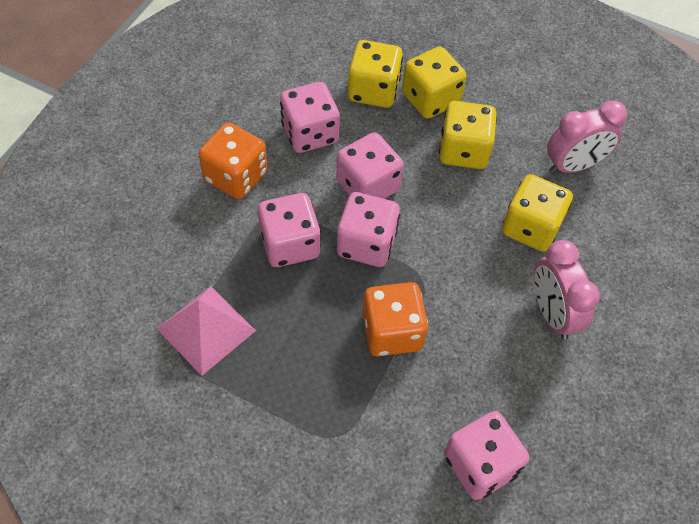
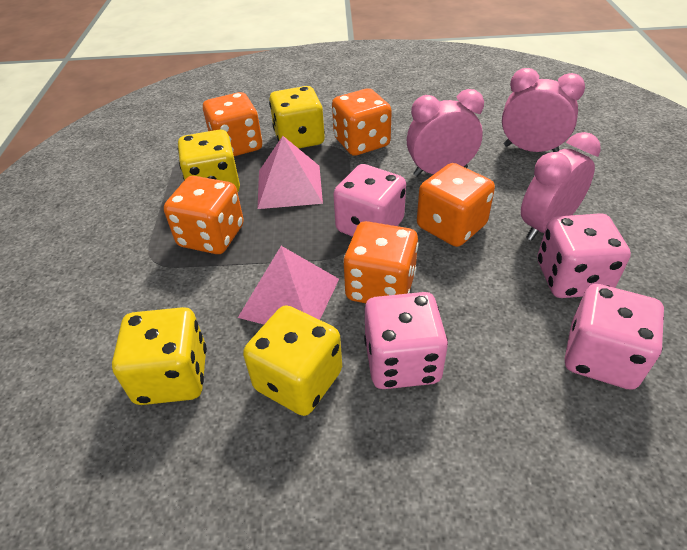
orange dice: [199,122,267,199] [362,282,428,356] = 2 -> [164,176,244,254] [203,92,262,156] [332,88,392,156] [343,221,419,303] [417,163,495,247] = 5
pink clock: [534,240,600,340] [547,100,627,174] = 2 -> [407,89,484,177] [502,68,585,152] [521,132,601,241] = 3
pink dice: [258,193,321,267] [280,82,340,153] [336,132,403,199] [337,192,400,267] [444,411,529,500] = 5 -> [333,164,406,237] [364,292,448,389] [538,213,631,298] [565,284,664,390] = 4
pink pyramid: [157,286,256,376] = 1 -> [238,246,339,324] [258,136,323,209] = 2

